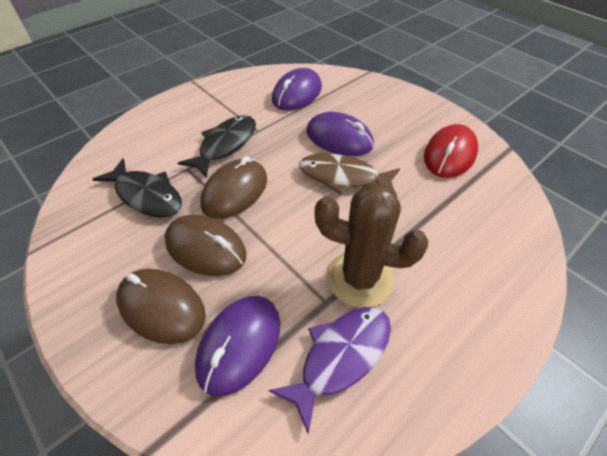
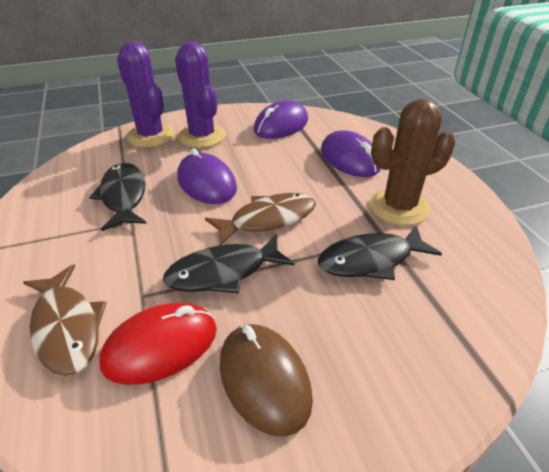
black fish: [92,158,182,218] [178,115,256,178] = 2 -> [89,163,147,231] [163,234,295,293] [318,225,442,280] = 3
brown fish: [299,153,400,195] = 1 -> [23,264,107,376] [205,193,316,245] = 2
brown mouse: [116,269,206,344] [164,215,247,276] [200,156,267,219] = 3 -> [220,324,313,437] = 1
purple cactus: none = 0 -> [117,41,175,147] [175,42,226,148] = 2
purple fish: [268,307,391,435] = 1 -> none = 0

